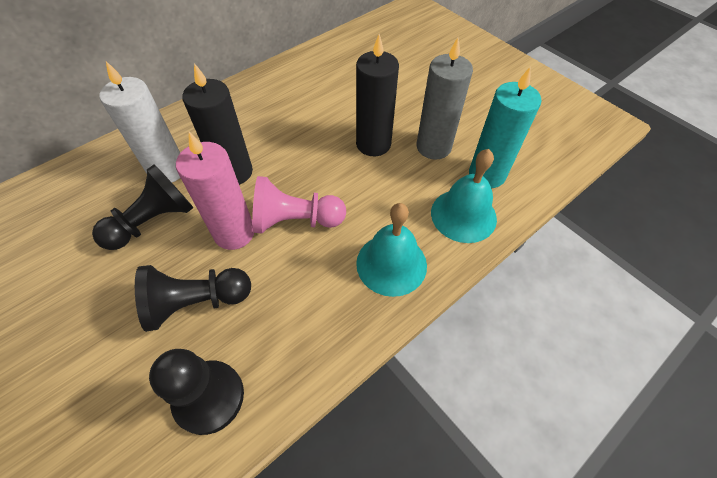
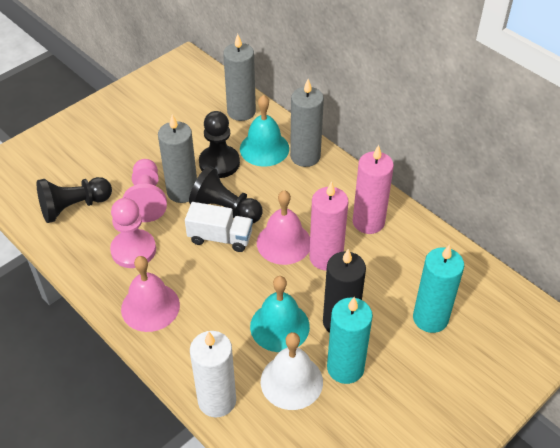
black candle: [182,63,253,185] [356,34,399,156] = 2 -> [323,249,366,333] = 1
grey candle: [417,38,473,160] = 1 -> [158,114,197,203] [223,34,256,121] [290,79,324,167] = 3
pink bell: none = 0 -> [121,256,180,332] [257,190,310,265] = 2
pink candle: [176,132,254,250] = 1 -> [309,181,348,270] [353,145,394,234] = 2
pink pawn: [252,176,346,234] = 1 -> [110,198,156,268] [123,159,167,222] = 2
turquoise candle: [469,66,541,188] = 1 -> [327,297,373,384] [413,244,464,333] = 2
white bell: none = 0 -> [261,332,323,410] = 1
white truck: none = 0 -> [185,202,253,252] = 1

